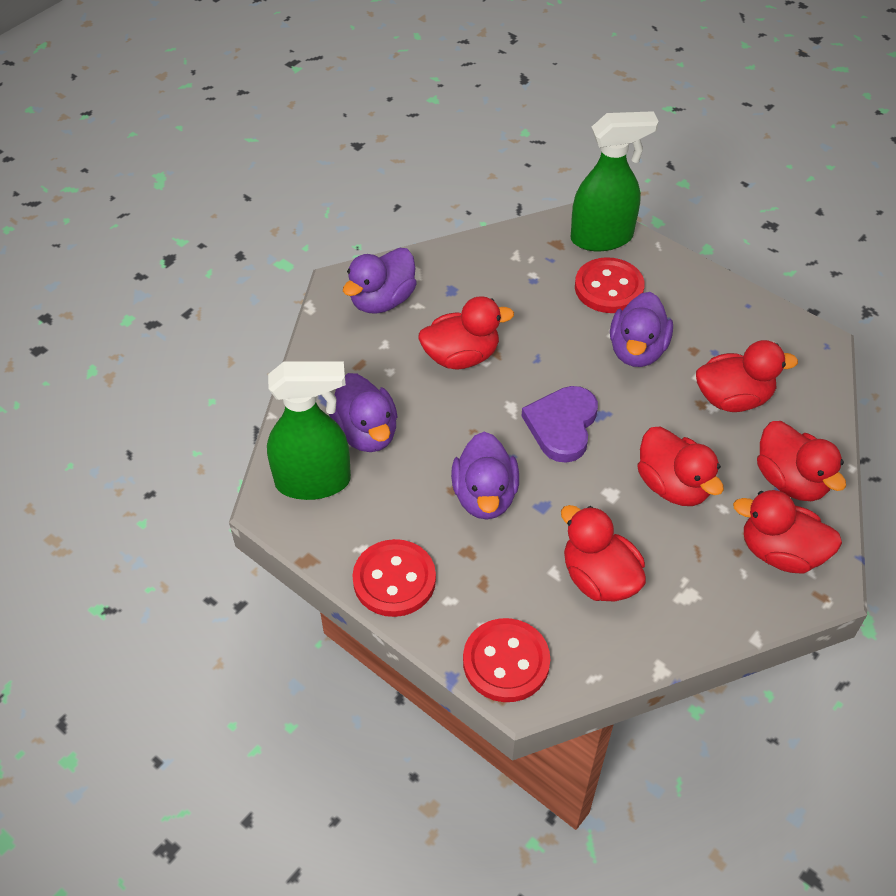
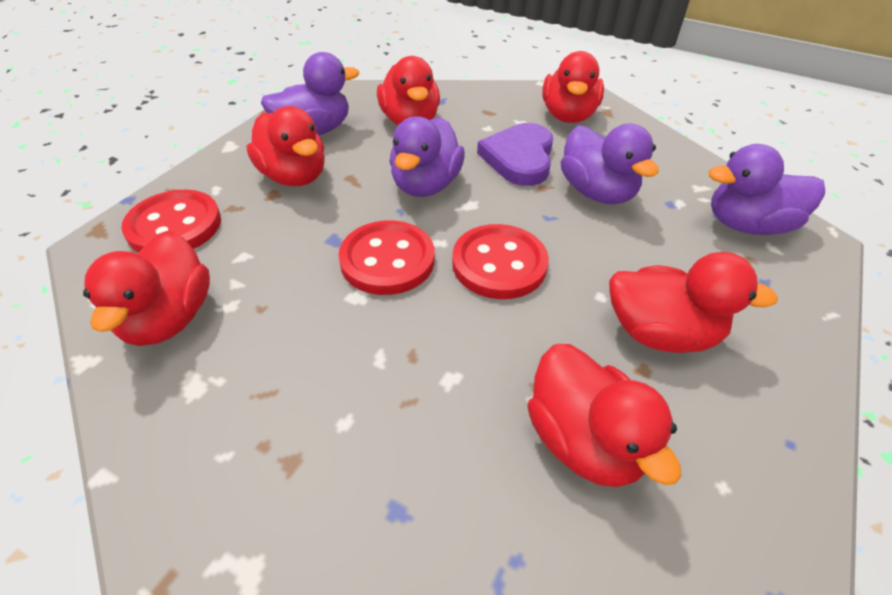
green spray bottle: [267,361,351,500] [571,111,659,251] = 2 -> none = 0

